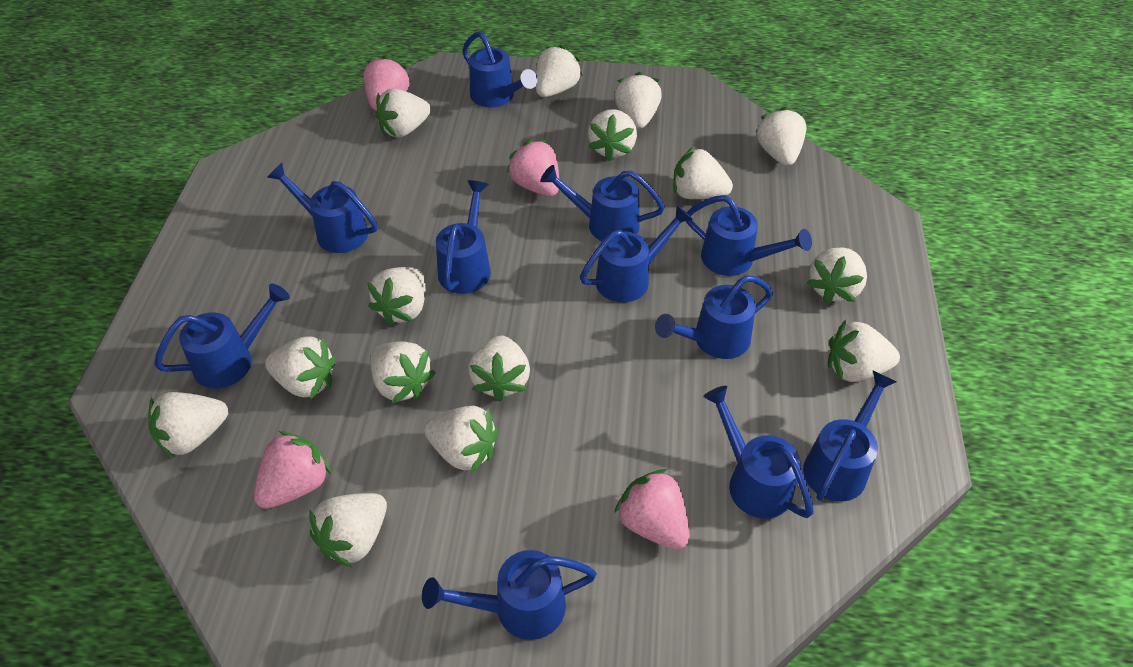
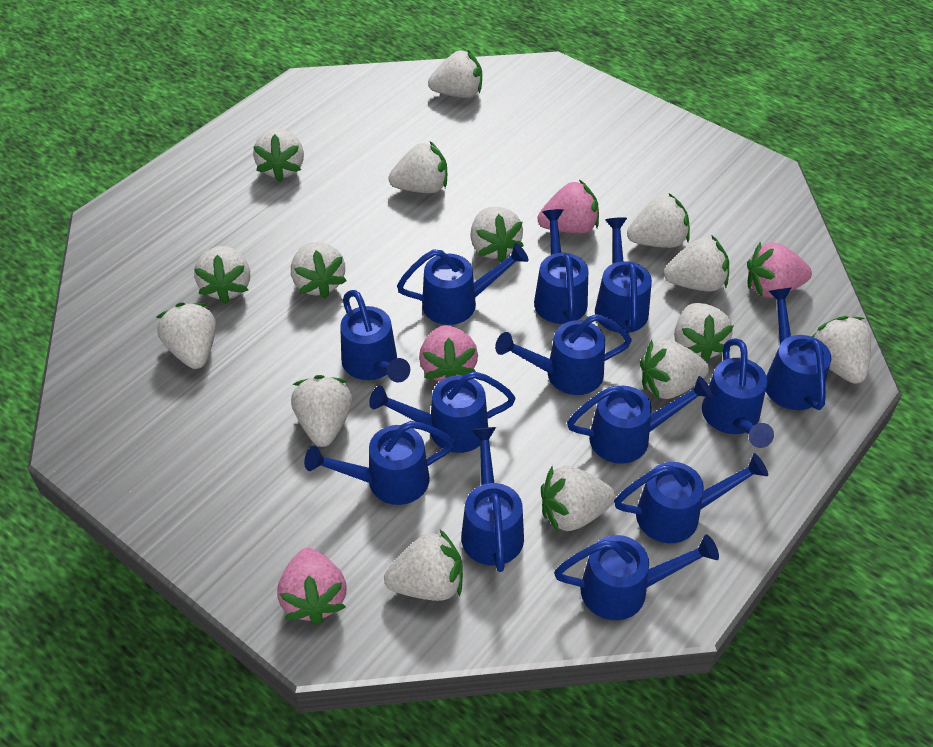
blue watering can: [154,284,290,389] [267,163,378,253] [422,550,597,640] [436,180,491,294] [462,31,538,107] [540,165,665,241] [580,205,693,302] [655,275,773,359] [686,195,812,276] [703,386,814,519] [803,371,897,502] = 11 -> [304,421,455,505] [340,290,410,382] [369,371,516,453] [397,243,528,325] [461,427,524,572] [495,314,632,395] [534,209,588,324] [554,534,719,620] [567,376,713,464] [595,217,652,333] [614,453,768,543] [702,338,774,448] [766,288,831,410] = 13

